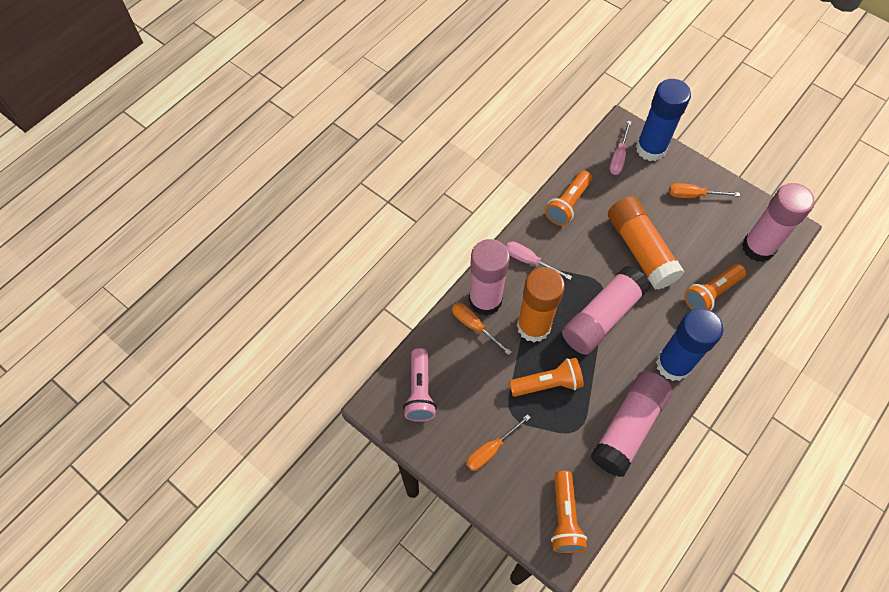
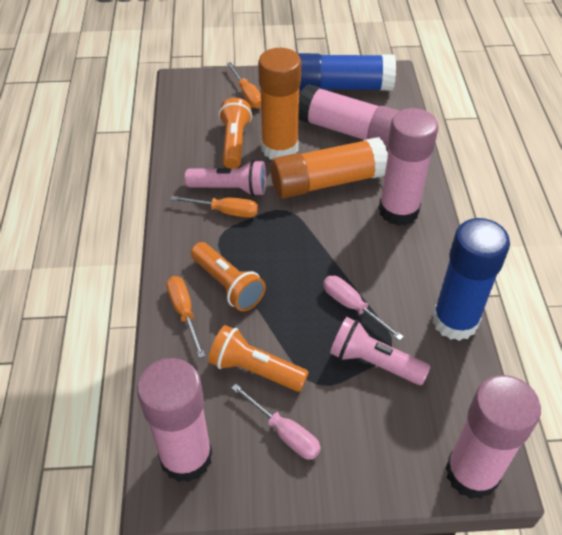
orange flashlight: [509,358,584,397] [545,171,592,226] [551,471,587,553] [684,264,746,310] = 4 -> [191,242,266,311] [208,325,309,392] [219,98,252,169] = 3
pink flashlight: [403,348,437,422] = 1 -> [185,160,266,196] [330,317,431,385] = 2

